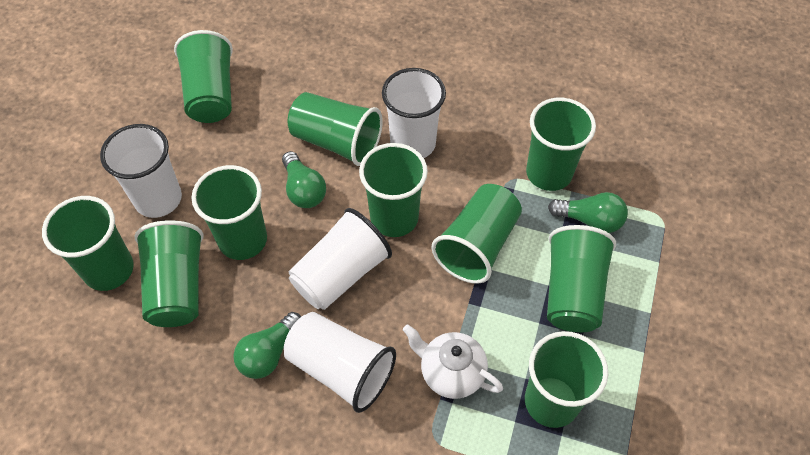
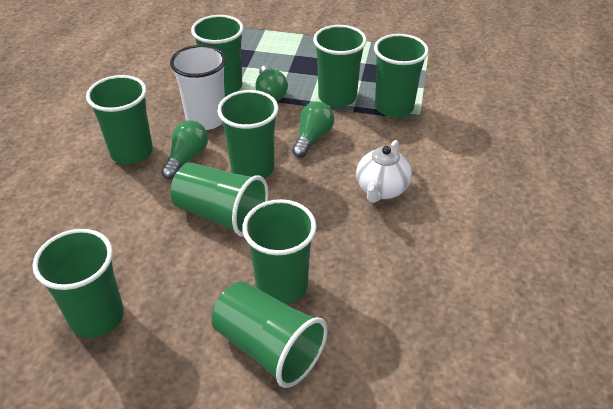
green cup: [42,196,134,291] [134,220,204,327] [174,30,233,123] [192,165,267,260] [288,92,383,166] [359,143,428,237] [431,184,522,284] [525,331,608,428] [526,98,596,191] [547,225,616,332] = 10 -> [32,229,124,338] [86,75,153,164] [171,163,268,237] [191,15,244,96] [212,281,328,388] [217,90,278,178] [242,199,316,305] [313,25,367,107] [374,34,429,118] = 9
white cup: [100,124,182,218] [284,312,396,413] [288,208,392,310] [382,68,446,158] = 4 -> [170,45,226,130] = 1

